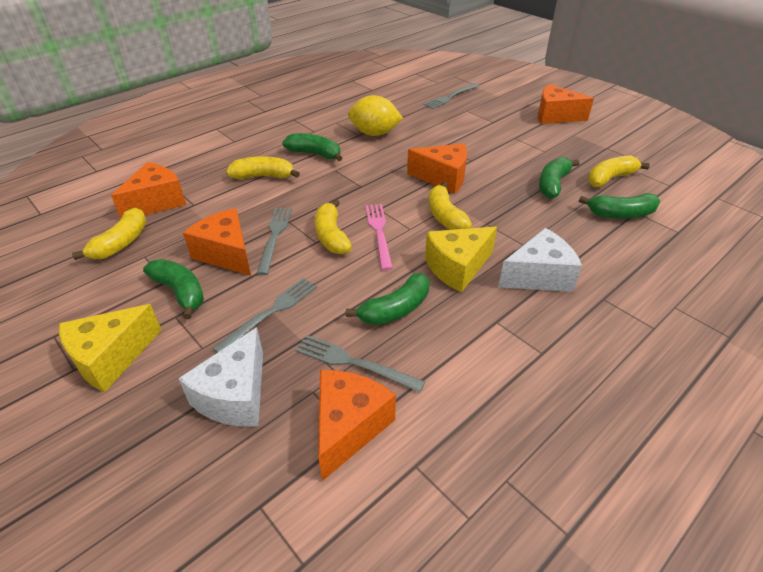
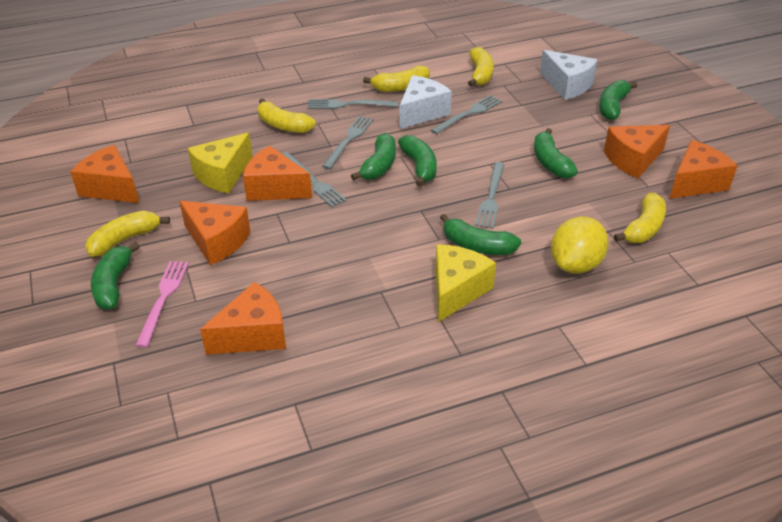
green banana: [143,259,204,319] [282,133,342,161] [346,273,430,325] [539,157,580,199] [579,193,660,219] = 5 -> [91,242,140,310] [351,133,396,181] [398,135,437,187] [440,214,521,255] [534,128,578,178] [599,80,637,120] = 6
grey fork: [212,278,317,353] [256,208,292,275] [296,335,425,392] [424,83,479,109] = 4 -> [283,152,347,208] [308,99,398,109] [322,116,373,169] [431,95,502,134] [475,162,505,228] = 5
orange cheese: [111,162,186,218] [183,208,251,276] [318,370,396,481] [407,144,467,194] [538,84,594,124] = 5 -> [70,145,139,203] [179,201,250,265] [200,282,286,355] [243,146,312,201] [604,125,670,179] [669,140,738,199] = 6

